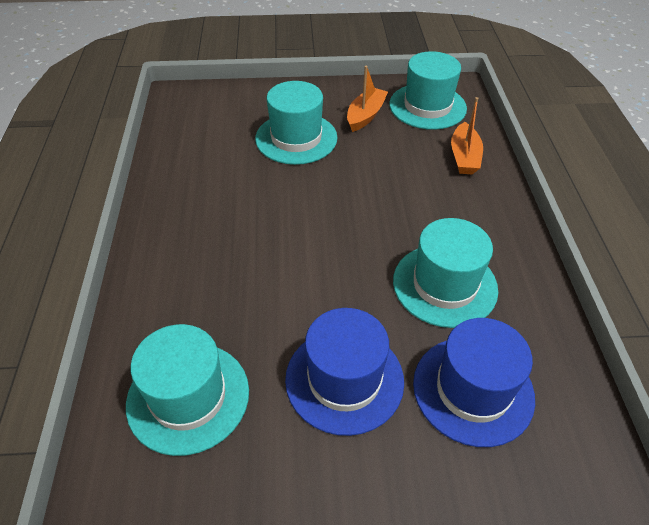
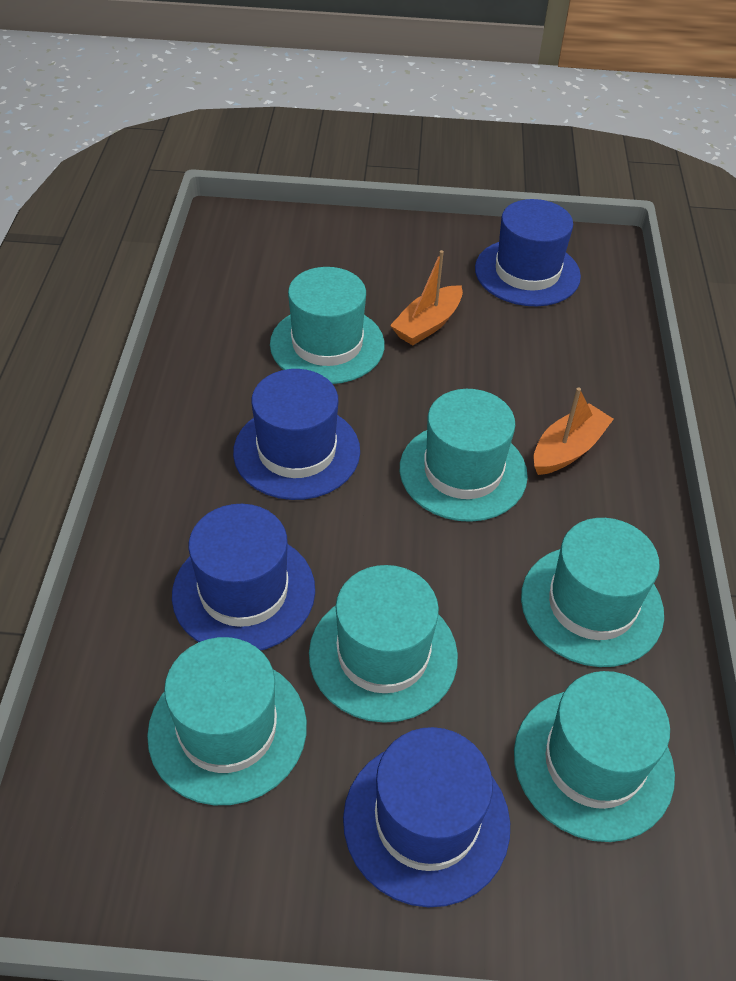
blue hat: [285,308,404,436] [413,318,535,447] = 2 -> [172,504,315,651] [233,369,360,500] [343,727,510,908] [475,199,581,306] = 4
turquoise hat: [126,324,249,456] [255,81,337,165] [389,51,467,130] [393,218,498,328] = 4 -> [147,637,307,805] [270,267,385,384] [309,565,458,723] [400,389,528,522] [514,671,675,842] [521,518,664,667] = 6

